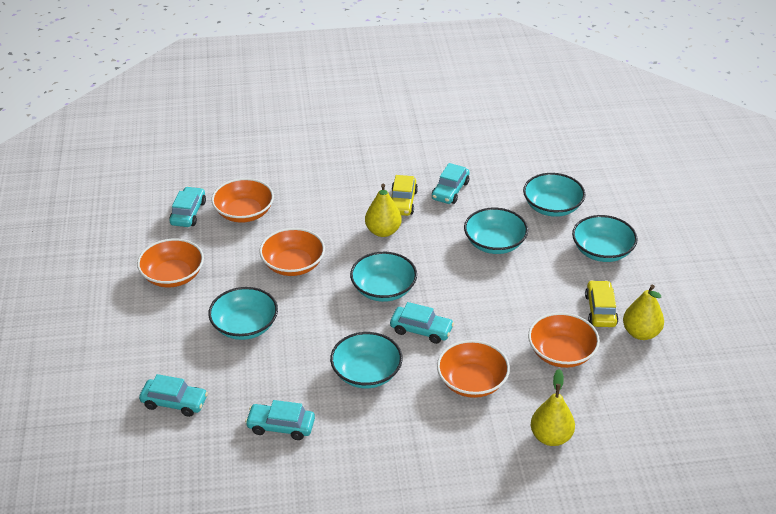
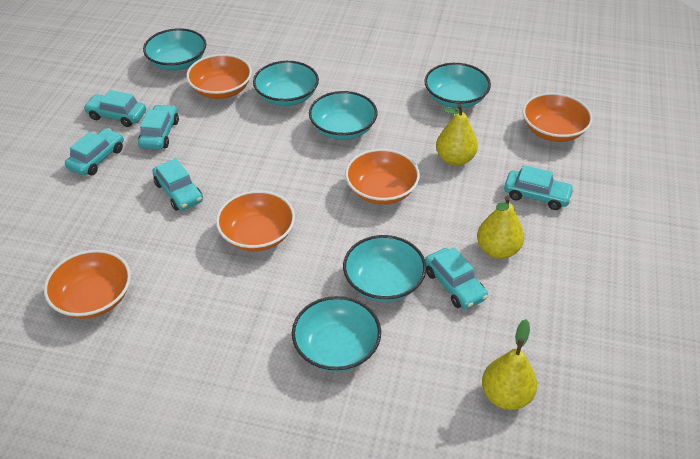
turquoise car: [139,374,208,417] [169,186,206,227] [245,400,315,440] [390,302,454,344] [432,163,470,204] = 5 -> [65,128,124,176] [84,90,146,127] [138,104,179,150] [152,158,203,211] [425,248,488,309] [504,165,574,210] = 6
yellow car: [391,175,418,216] [585,280,619,327] = 2 -> none = 0

